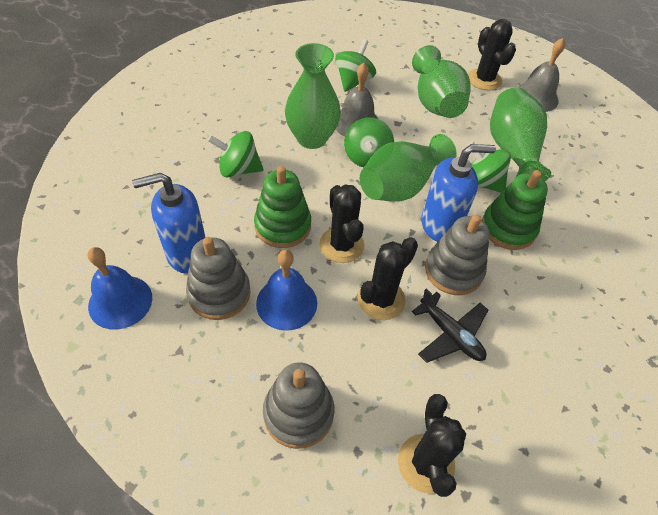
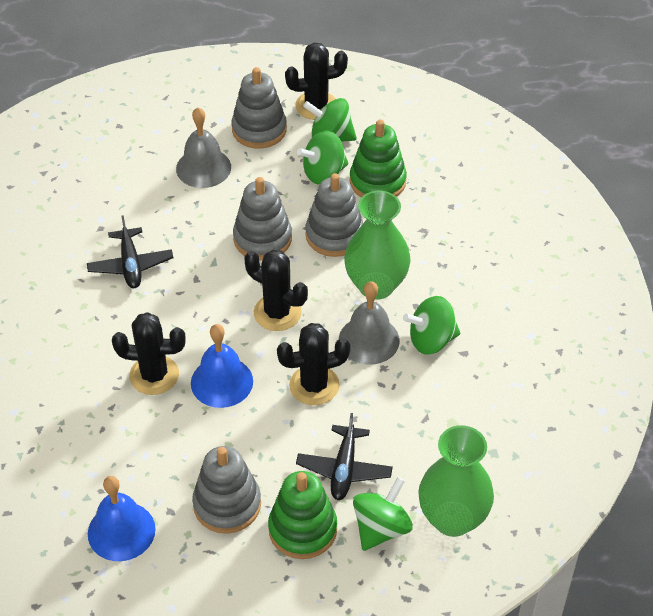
black plane: [412,288,488,363] = 1 -> [87,215,173,288] [296,413,393,500] = 2
blue soap dispenser: [132,173,205,274] [421,144,496,242] = 2 -> none = 0
green vase: [285,43,341,149] [360,134,457,202] [412,45,471,118] [490,87,551,181] = 4 -> [344,191,411,300] [418,425,494,537] = 2
grey stacking toy: [186,237,251,320] [263,363,335,449] [425,214,490,295] = 3 -> [192,446,261,534] [231,67,287,148] [233,177,292,260] [305,173,363,257] = 4

